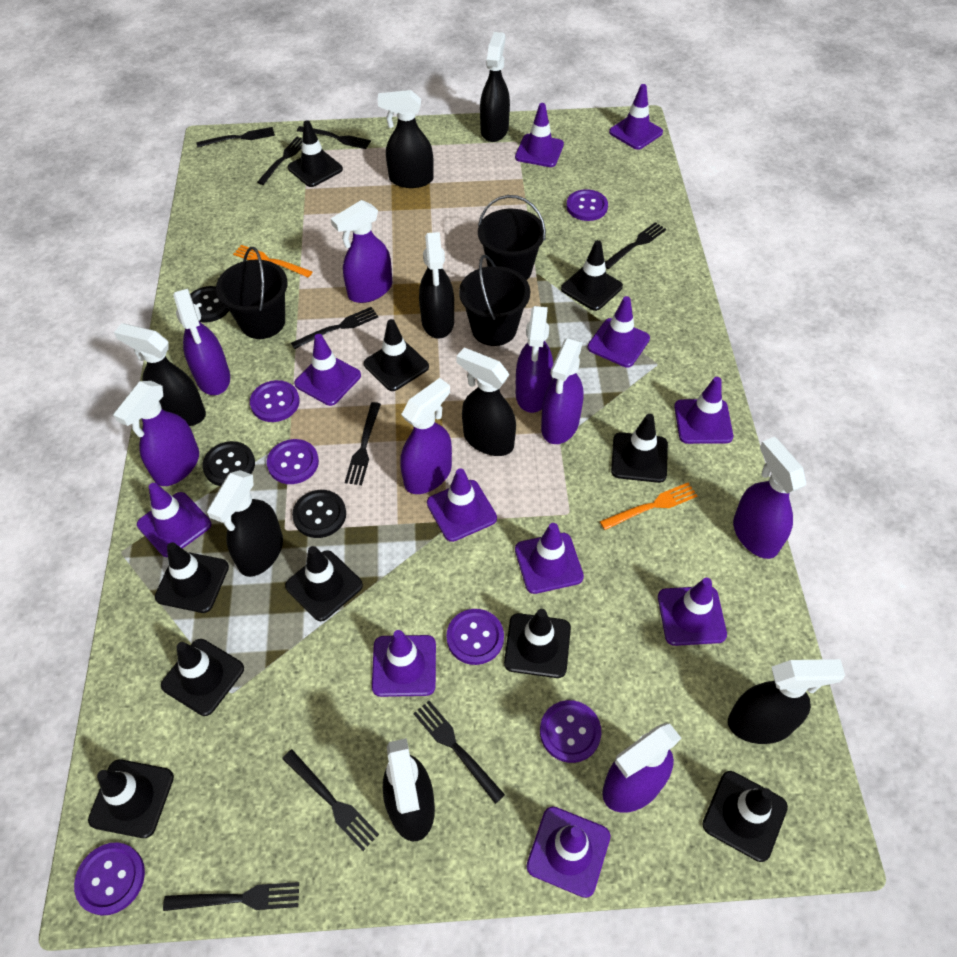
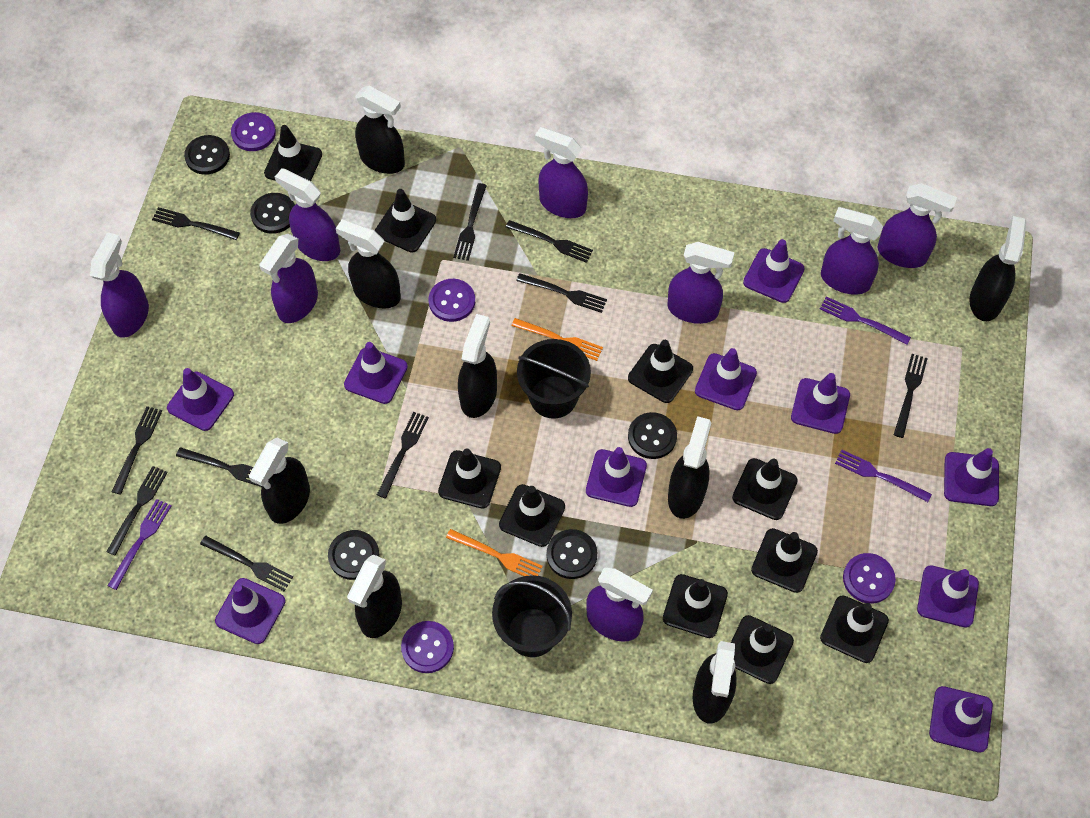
black bucket: [216,247,288,339] [459,254,530,346] [478,195,546,280] = 3 -> [492,575,572,657] [517,339,591,419] = 2
black button: [190,286,229,323] [202,441,255,486] [292,490,346,538] = 3 -> [184,135,230,175] [250,193,295,234] [328,530,379,580] [547,529,597,579] [628,412,677,459] = 5
black fork: [163,882,299,911] [196,127,275,147] [257,137,302,185] [282,749,379,851] [291,307,378,349] [297,126,371,149] [345,402,381,485] [413,701,505,804] [605,222,666,269] = 9 -> [106,466,168,556] [112,406,162,495] [152,207,240,240] [176,447,262,487] [200,536,293,591] [377,412,429,499] [453,183,487,261] [506,220,593,263] [516,273,607,313] [894,354,928,438] = 10
purple button: [74,842,145,916] [250,380,300,422] [267,439,319,484] [446,609,504,665] [540,700,601,763] [566,189,608,221] = 6 -> [231,112,276,151] [401,621,454,673] [429,279,475,322] [843,553,896,604] = 4
purple fork: none = 0 -> [108,499,172,590] [820,297,911,345] [835,450,932,502] = 3
purple traffic cone: [137,483,211,557] [294,334,361,406] [372,630,436,697] [427,468,497,542] [515,103,564,167] [515,523,584,594] [526,806,611,898] [588,296,650,367] [609,84,663,150] [658,578,727,646] [674,377,733,444] = 11 -> [167,368,234,431] [215,578,286,644] [344,342,408,404] [586,447,647,507] [695,348,757,410] [743,239,805,303] [791,373,850,434] [917,565,979,628] [929,686,993,753] [944,448,999,506] = 10

